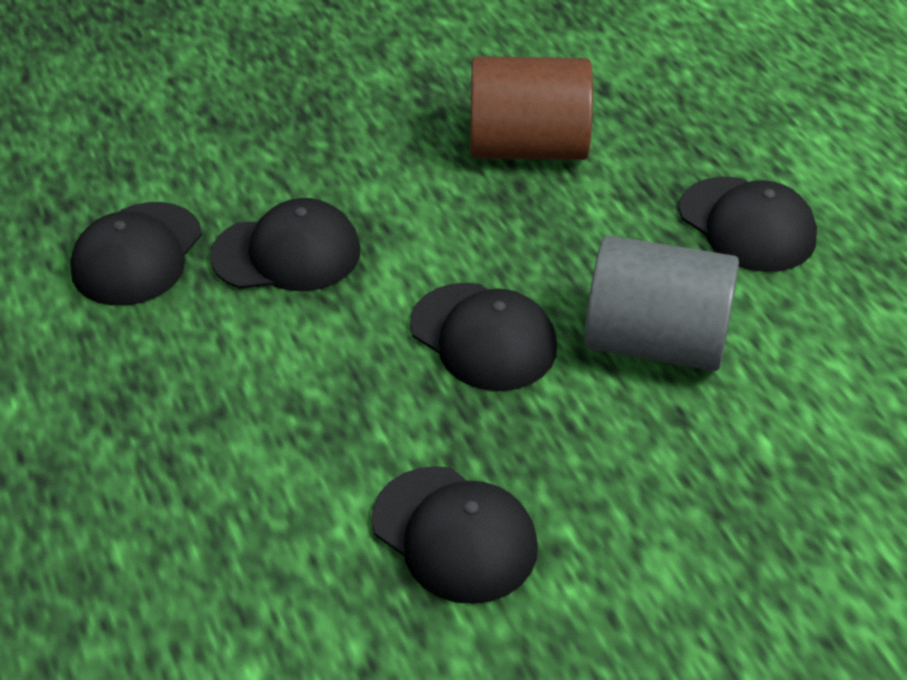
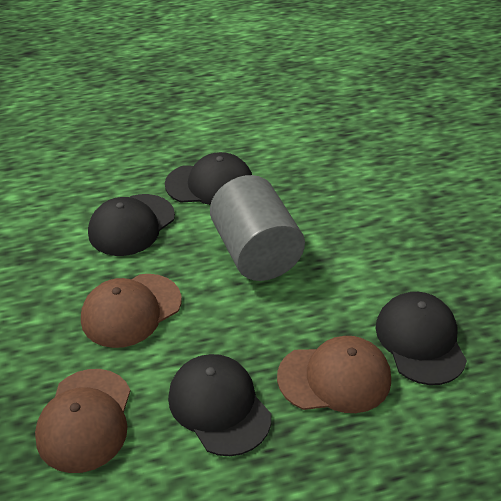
black cap: [70,202,202,306] [210,198,361,291] [371,466,538,604] [410,282,557,391] [679,177,817,272] = 5 -> [88,194,175,256] [165,152,252,205] [168,354,271,456] [375,292,467,385] = 4
brown cap: none = 0 -> [35,369,130,473] [81,274,182,348] [277,336,391,413] = 3
brown cylinder: [470,56,593,160] = 1 -> none = 0

